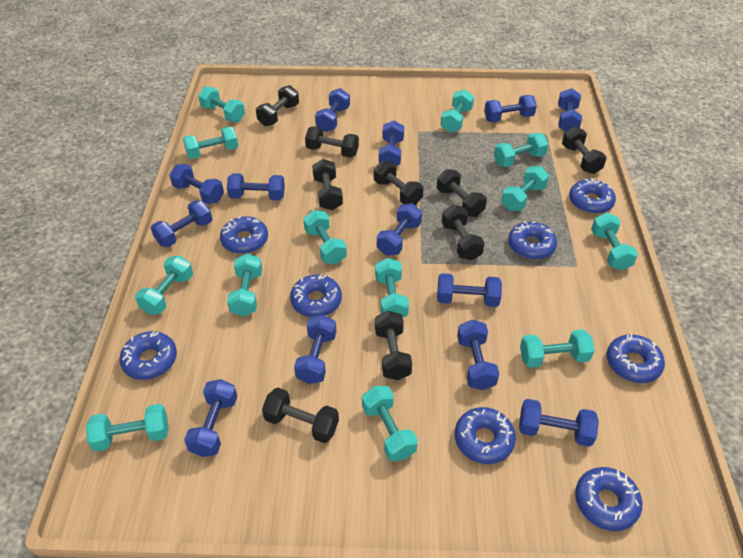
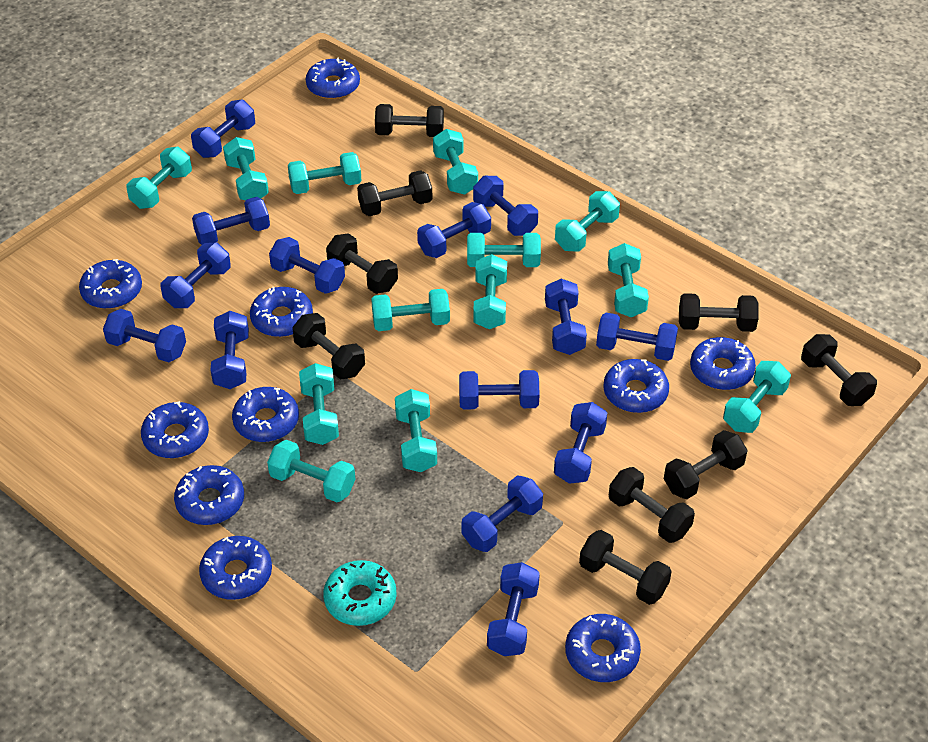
blue donut: [119,331,177,380] [220,216,268,254] [290,275,342,317] [455,407,516,464] [508,221,557,260] [569,178,616,214] [575,467,642,531] [607,334,665,383] = 8 -> [79,259,142,309] [141,401,209,458] [174,465,244,525] [199,536,272,600] [232,387,299,442] [250,287,313,337] [306,57,360,99] [565,614,641,682] [603,359,669,413] [690,337,756,390] = 10
blue dumbbell: [151,200,212,247] [169,164,224,204] [184,379,237,457] [227,173,285,200] [294,315,337,384] [315,88,350,132] [377,203,422,256] [379,121,404,166] [437,273,502,307] [457,319,499,390] [484,95,537,122] [519,399,599,447] [558,88,582,132] = 13 -> [103,309,186,362] [160,243,231,308] [191,100,255,158] [192,197,270,245] [211,311,249,389] [269,237,345,294] [417,202,491,258] [459,370,540,410] [461,476,543,552] [473,176,538,236] [487,562,540,656] [545,279,587,355] [554,402,607,484] [596,313,678,361] = 14
turquoise donut: none = 0 -> [323,560,397,626] = 1

